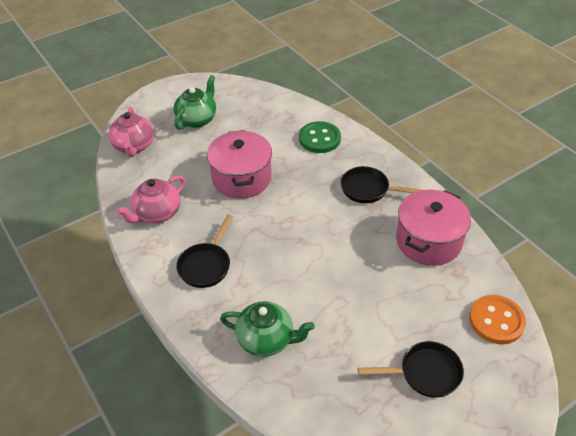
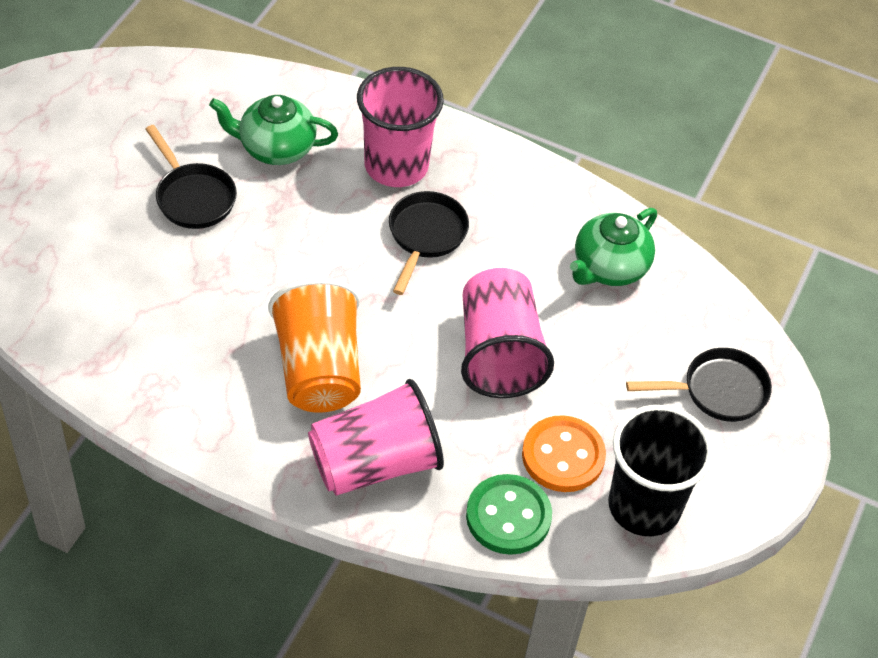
black cup: none = 0 -> [608,405,713,536] = 1
orange cup: none = 0 -> [268,278,361,413] = 1
pink cup: none = 0 -> [308,379,444,496] [357,67,444,187] [461,268,554,398] = 3
pink pot: [207,130,272,199] [396,190,471,266] = 2 -> none = 0
pink teapot: [109,107,154,157] [116,176,185,223] = 2 -> none = 0

